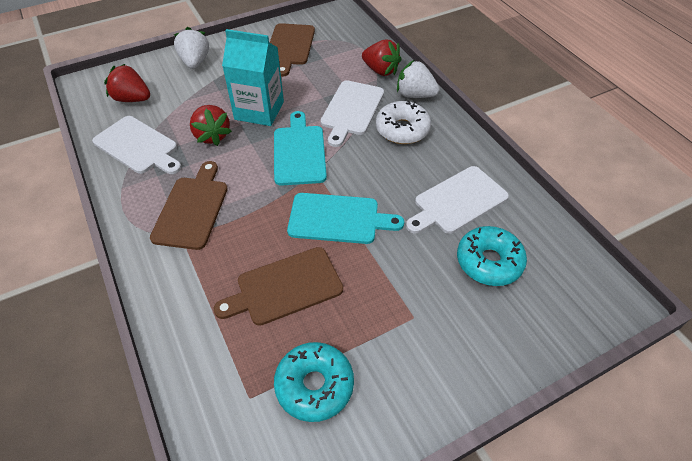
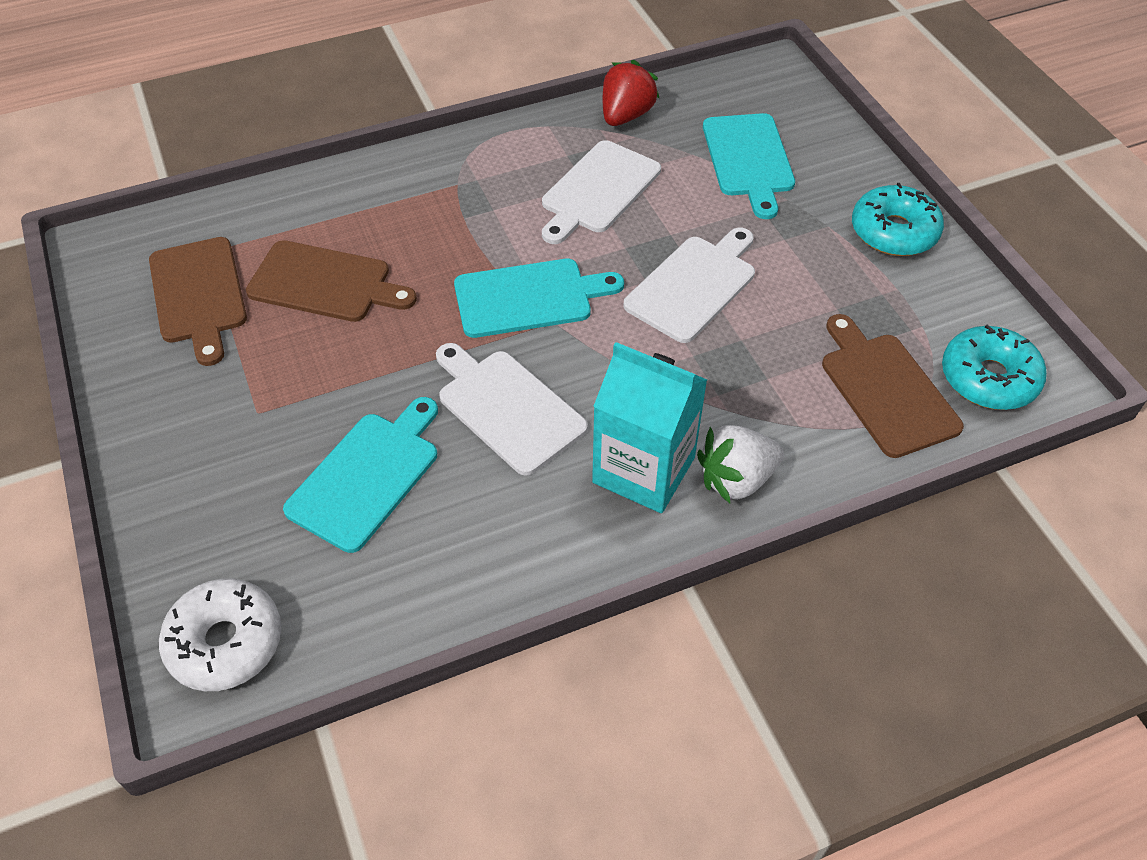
red strawberry: [104,64,150,102] [190,105,232,146] [362,40,402,76] = 3 -> [603,60,659,126] = 1
turquoise cutting board: [274,111,327,186] [287,193,404,244] = 2 -> [283,397,438,553] [454,259,624,338] [703,113,795,219] = 3
white strawberry: [174,27,209,69] [397,60,439,98] = 2 -> [697,425,784,503] = 1

